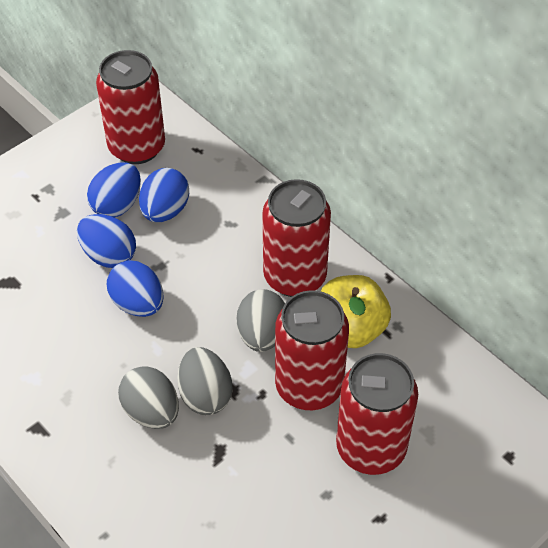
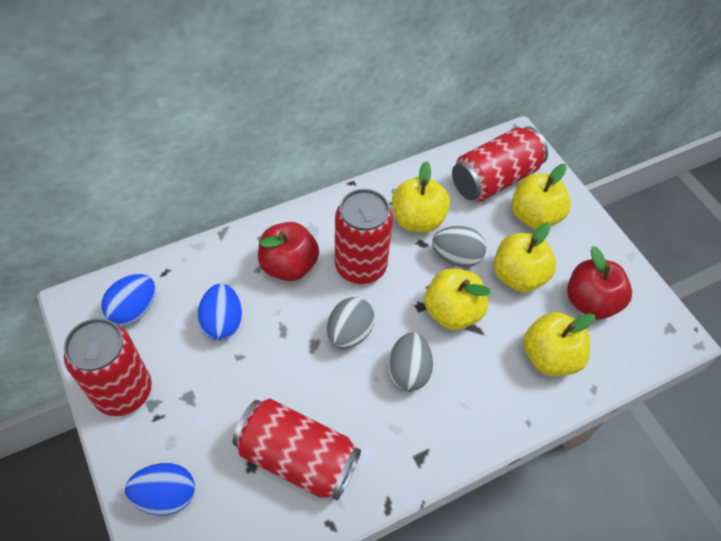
blue egg: [77,214,136,268] [87,162,141,218] [107,260,164,317] [139,168,189,222] = 4 -> [101,274,155,325] [125,463,195,515] [197,283,242,340] = 3
red apple: none = 0 -> [258,222,319,281] [567,246,632,319] = 2
yellow apple: [321,275,391,348] = 1 -> [392,161,450,232] [424,268,491,330] [494,223,556,292] [512,164,571,229] [524,312,595,376] = 5

